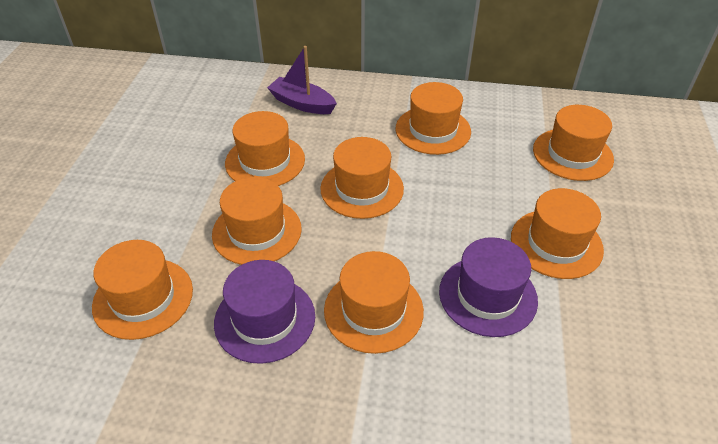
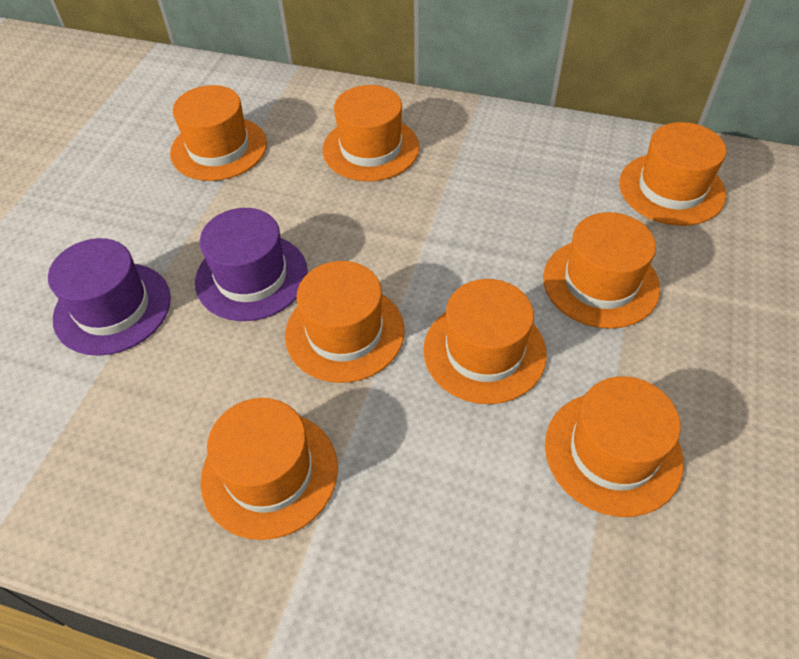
purple boat: [267,46,337,114] = 1 -> none = 0

